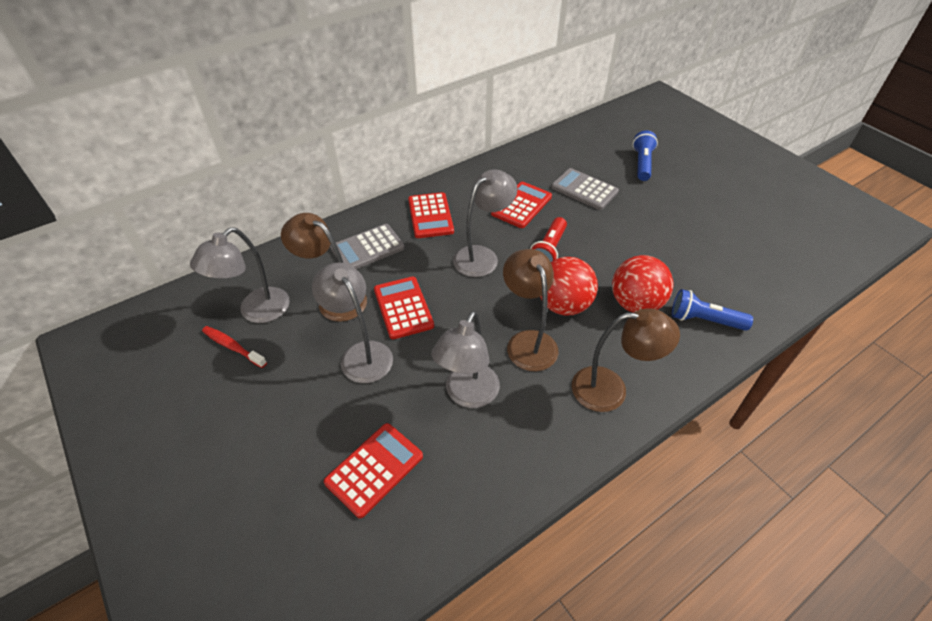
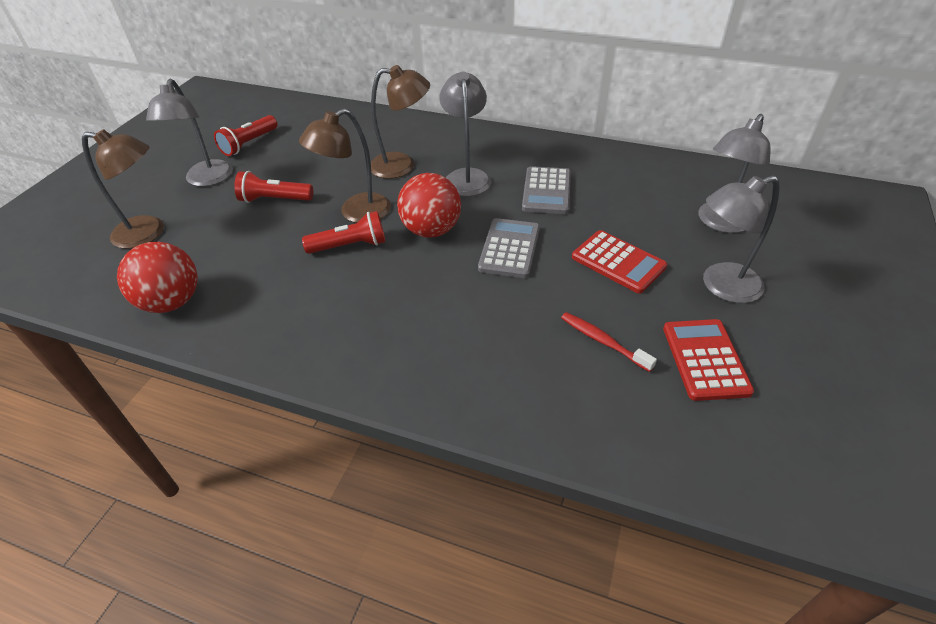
blue flashlight: [633,131,658,181] [672,289,753,331] = 2 -> none = 0
red calculator: [324,423,423,518] [374,277,434,339] [408,192,454,238] [491,181,552,228] = 4 -> [572,230,667,294] [663,319,754,401] = 2
red flashlight: [530,217,567,262] = 1 -> [214,115,278,156] [234,171,313,203] [302,211,386,254] = 3

